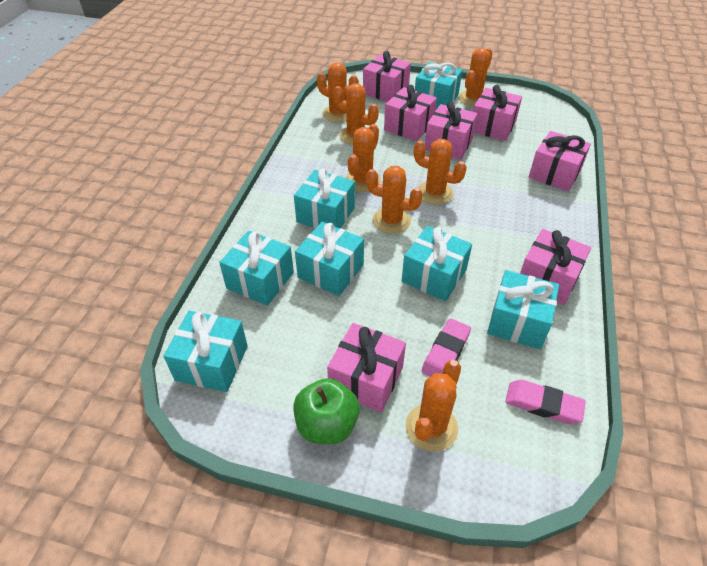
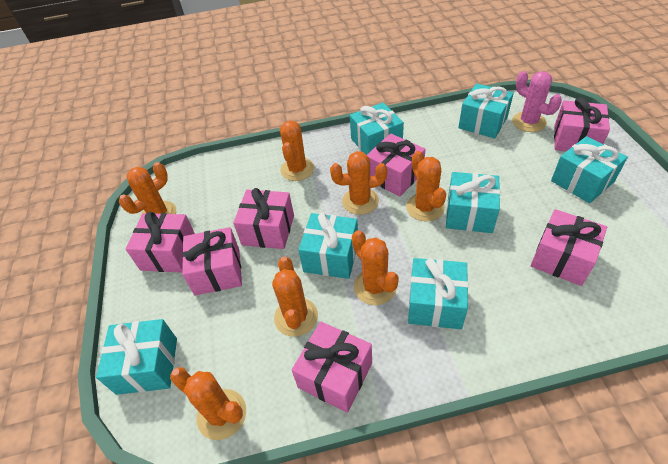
green apple: [293,378,360,444] = 1 -> none = 0
pink cactus: none = 0 -> [512,71,562,132] = 1
pink eraser: [422,318,471,377] [505,380,586,424] = 2 -> none = 0

